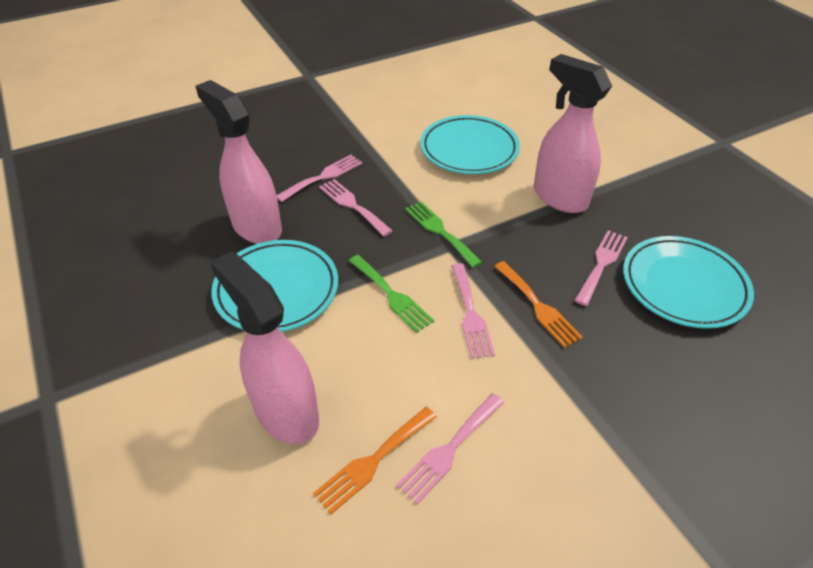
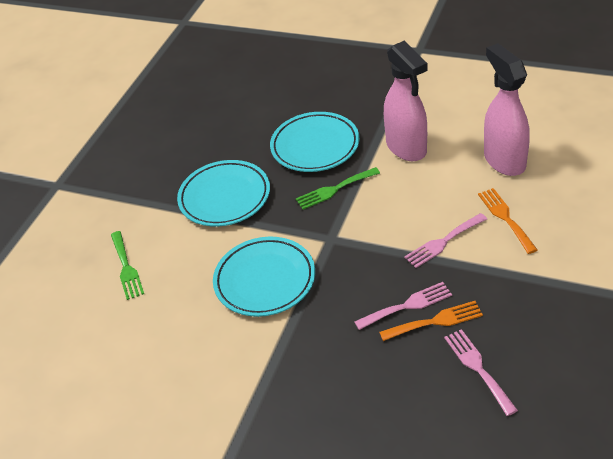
pink fork: [277,155,362,202] [319,179,392,237] [396,393,505,504] [451,263,495,359] [574,230,628,306] = 5 -> [355,282,452,330] [404,213,487,268] [444,329,518,416] = 3
pink spray bottle: [195,80,282,244] [210,251,319,444] [534,54,612,213] = 3 -> [384,41,428,161] [484,43,530,176] = 2

